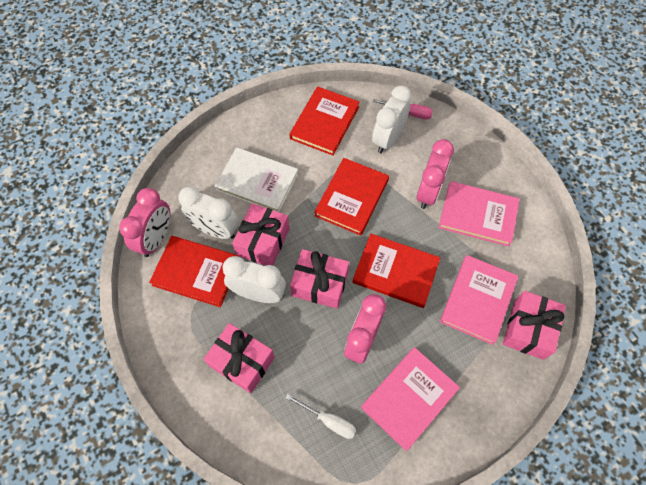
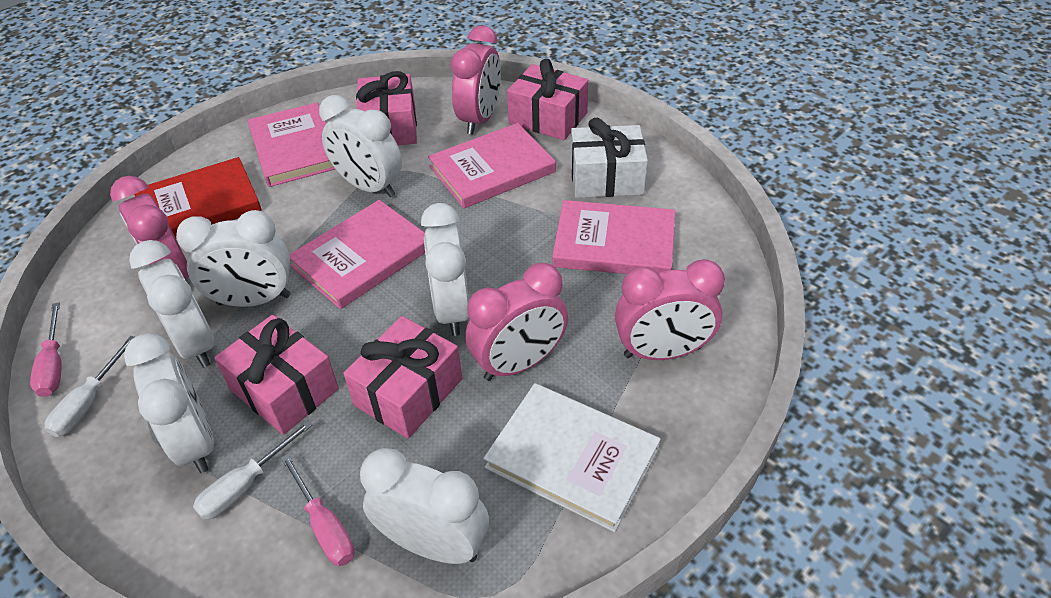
pink book: [361,347,460,451] [439,181,520,246] [440,255,518,345] = 3 -> [248,103,335,187] [289,200,425,309] [428,123,556,208] [552,200,675,274] = 4
pink clock: [119,188,170,257] [344,294,386,364] [416,139,454,209] = 3 -> [110,176,189,279] [451,25,501,135] [466,263,568,381] [615,259,725,360] = 4
pink screwdriver: [373,99,433,119] = 1 -> [30,302,62,397] [281,454,355,566] = 2
red book: [149,236,239,307] [289,86,360,156] [314,158,389,236] [353,234,440,308] = 4 -> [134,157,262,239] = 1
white clock: [178,186,239,239] [222,256,286,303] [372,85,412,153] = 3 -> [124,333,214,473] [129,240,215,368] [176,210,291,307] [319,95,402,197] [360,448,489,564] [421,203,469,336] = 6
white gift: none = 0 -> [571,118,648,198] = 1
white screwdriver: [285,394,356,439] = 1 -> [45,336,134,437] [193,420,313,520] = 2

